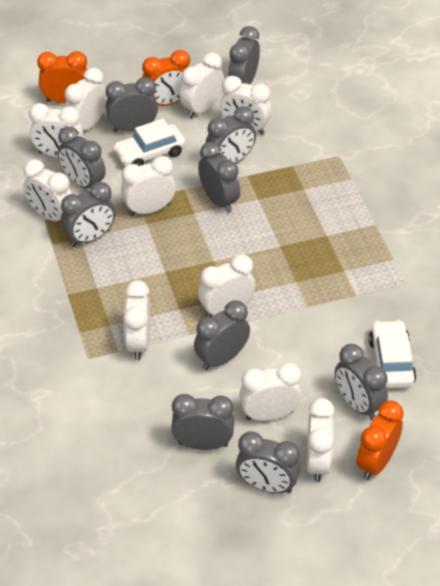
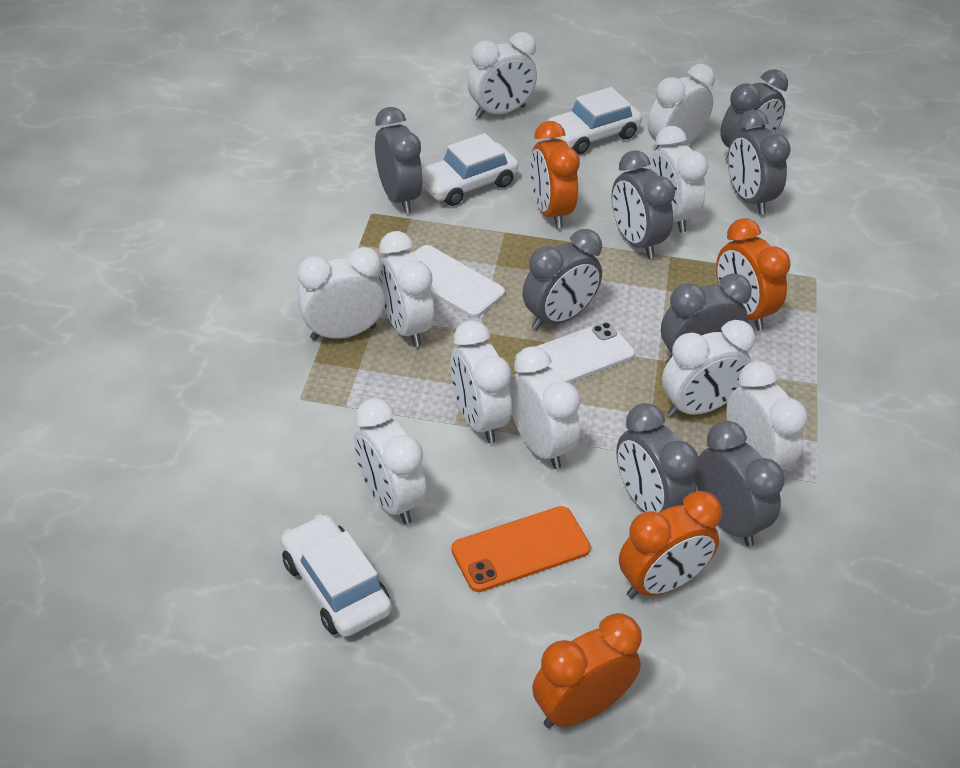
grey clock: [58,126,106,189] [61,182,116,247] [106,77,158,132] [171,394,234,450] [194,300,250,370] [198,142,240,213] [205,106,256,164] [228,26,260,85] [236,431,301,493] [335,344,388,420] = 10 -> [375,107,423,214] [522,229,602,330] [612,150,675,258] [616,403,699,513] [661,273,752,364] [695,421,785,547] [720,69,788,161] [728,110,791,215] = 8
orange clock: [37,51,87,103] [142,50,190,106] [356,400,404,480] = 3 -> [530,121,580,228] [532,613,642,728] [619,491,722,599] [716,218,791,331] = 4
orange phone: none = 0 -> [451,506,591,592] = 1
white car: [113,119,186,166] [369,320,416,388] = 2 -> [281,514,392,637] [422,133,519,206] [548,87,642,154] = 3
white phone: none = 0 -> [414,245,505,318] [516,322,635,383] = 2

